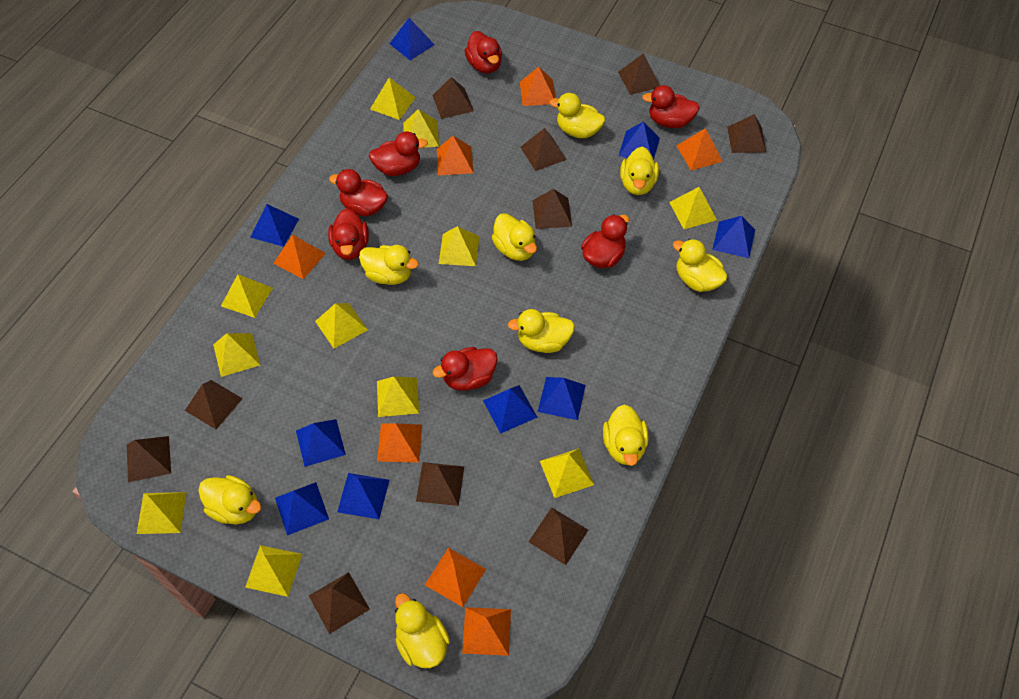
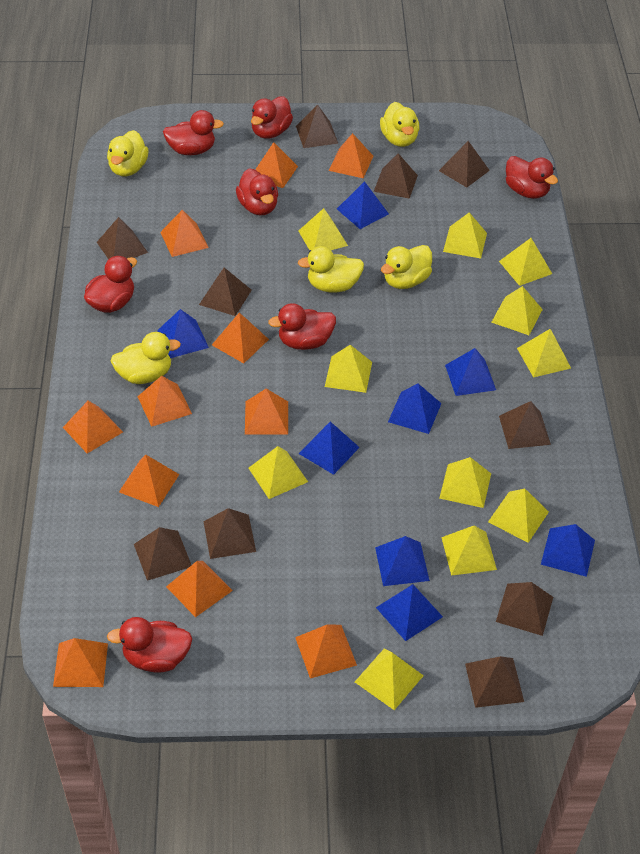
blue pyramid: [250,204,299,247] [275,482,329,535] [296,419,346,467] [337,473,389,519] [389,18,435,60] [483,385,537,434] [538,377,586,420] [619,121,660,160] [712,216,755,258] = 9 -> [157,309,209,358] [299,422,360,475] [337,181,389,229] [375,536,430,586] [376,584,443,641] [388,384,442,434] [445,348,496,396] [541,524,595,577] = 8
orange pyramid: [273,235,326,279] [377,423,422,463] [425,548,486,607] [437,136,474,176] [462,607,511,656] [520,67,555,106] [676,128,723,171] = 7 -> [53,638,108,687] [63,401,123,454] [119,454,179,507] [137,376,192,427] [160,210,209,257] [166,561,233,617] [212,312,269,363] [245,389,288,434] [255,142,298,188] [295,624,357,679] [329,133,373,178] = 11
yellow duck: [198,475,261,524] [359,245,419,285] [395,593,450,668] [492,213,537,261] [508,309,575,353] [550,93,605,138] [603,405,649,466] [620,147,659,195] [673,239,728,292] = 9 -> [107,130,149,176] [111,332,181,384] [298,246,364,293] [380,102,419,147] [381,245,432,289] = 5

